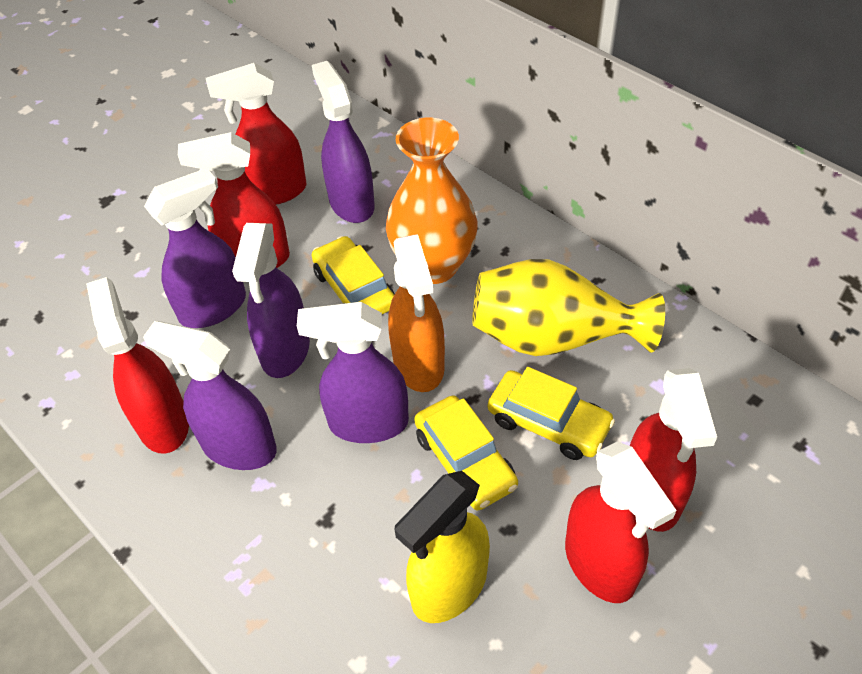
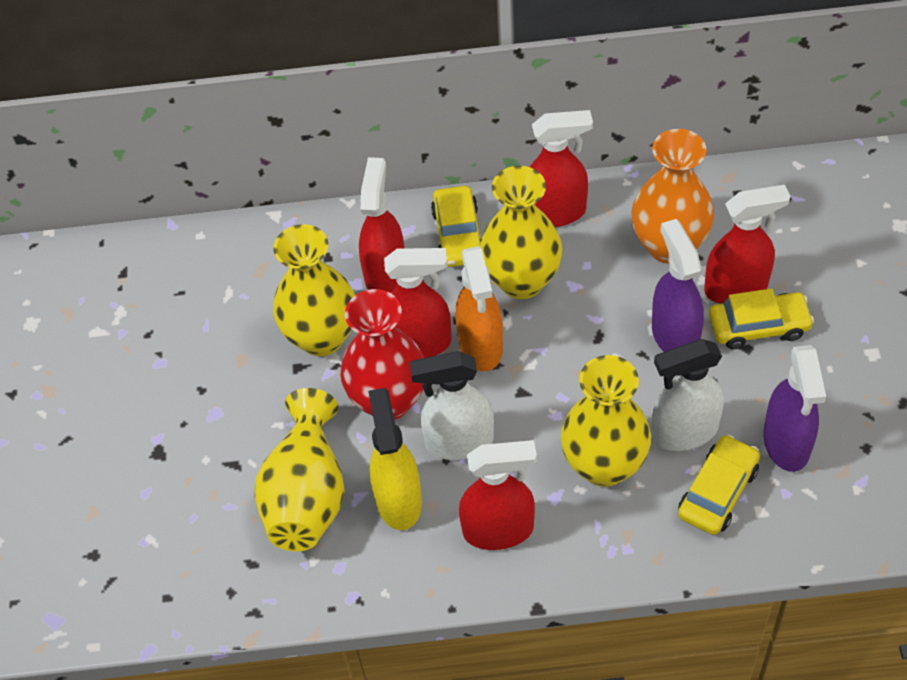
purple spray bottle: [143,321,277,470] [144,168,246,328] [232,223,310,378] [297,302,409,443] [312,61,375,223] = 5 -> [652,219,704,352] [763,345,826,472] = 2
red vase: none = 0 -> [340,289,424,420] = 1
white spray bottle: none = 0 -> [410,351,494,460] [651,339,724,451] = 2
yellow vase: [472,259,665,356] = 1 -> [255,388,345,551] [273,224,355,356] [480,166,562,299] [561,355,651,487] = 4

